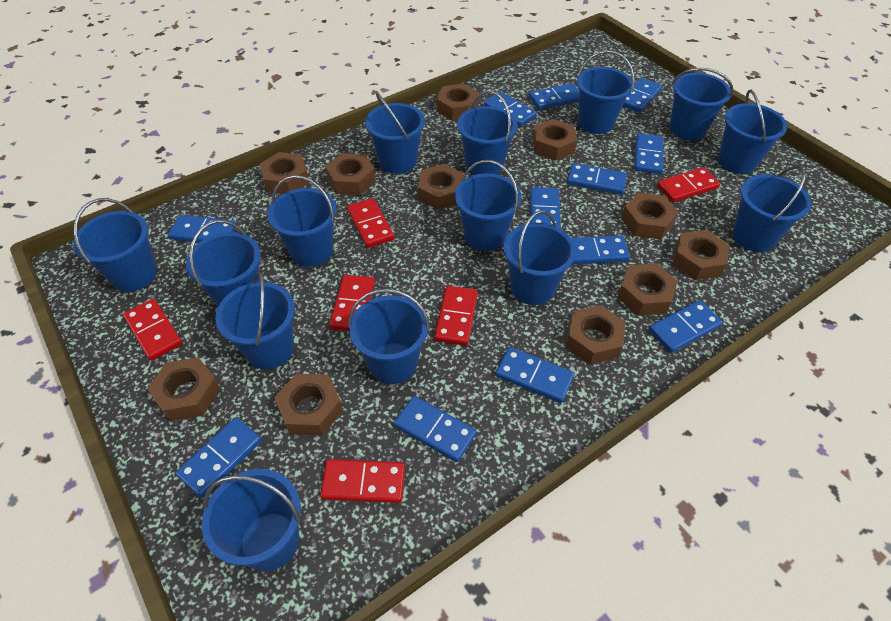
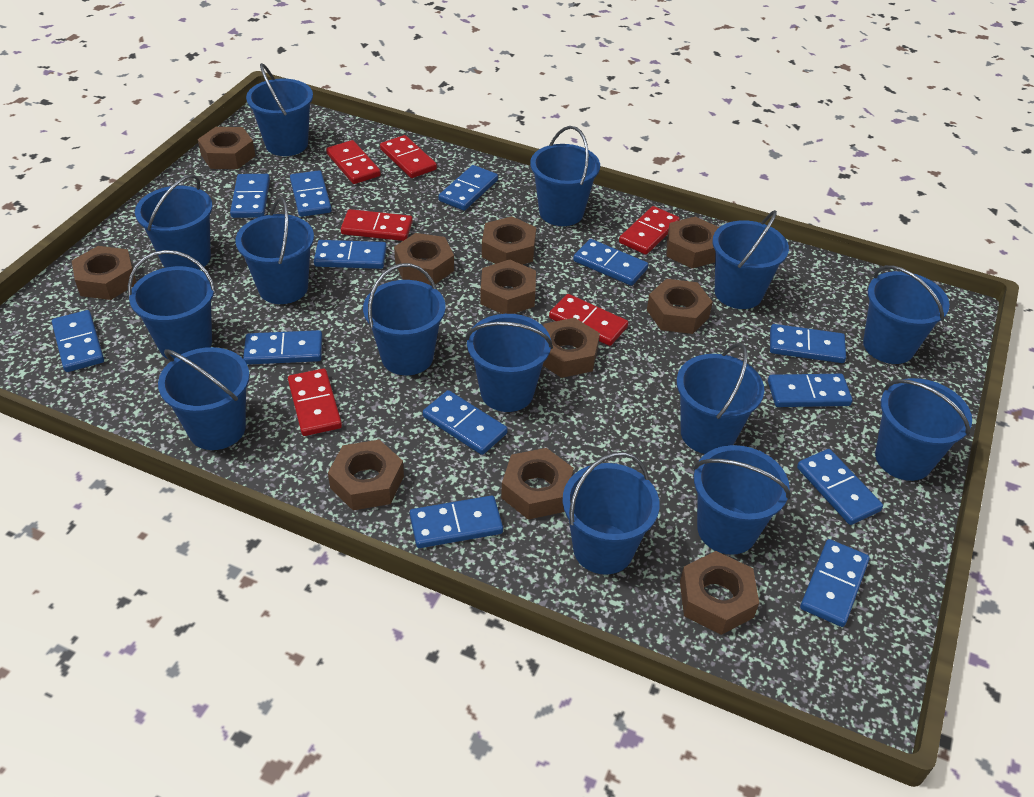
blue domino: [168,215,236,243] [176,418,262,498] [394,396,477,462] [484,92,537,127] [495,347,574,403] [529,83,579,110] [530,187,561,229] [567,163,627,195] [571,235,630,265] [623,78,662,113] [634,133,663,174] [649,300,723,353] = 12 -> [52,310,104,372] [230,174,270,218] [243,330,322,365] [290,170,332,217] [314,240,387,269] [410,496,503,548] [423,390,508,455] [438,165,498,211] [573,239,648,286] [768,374,852,407] [770,324,846,363] [797,449,883,525] [800,539,870,627] = 13

